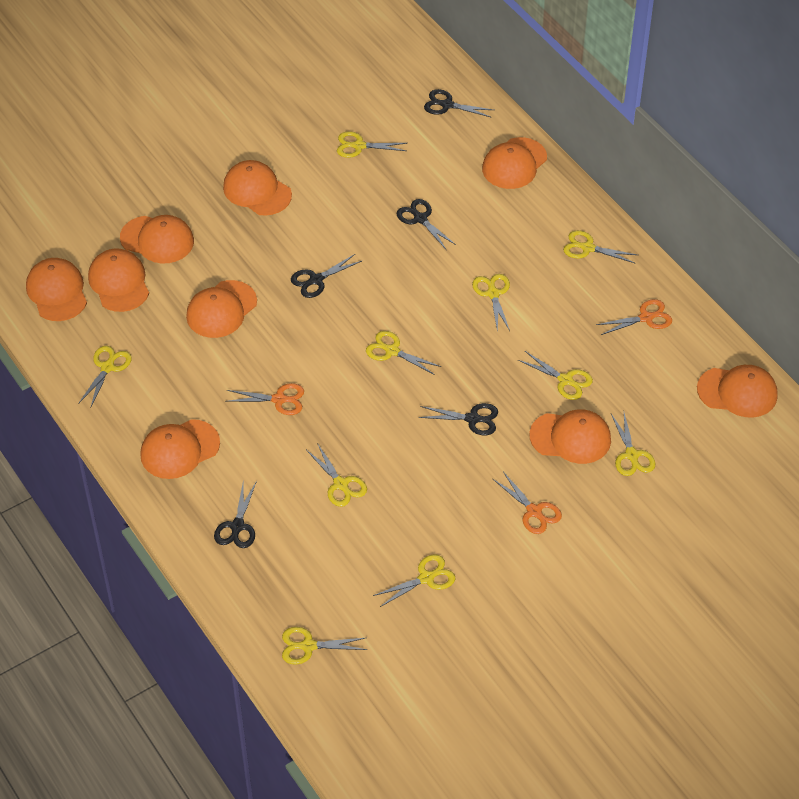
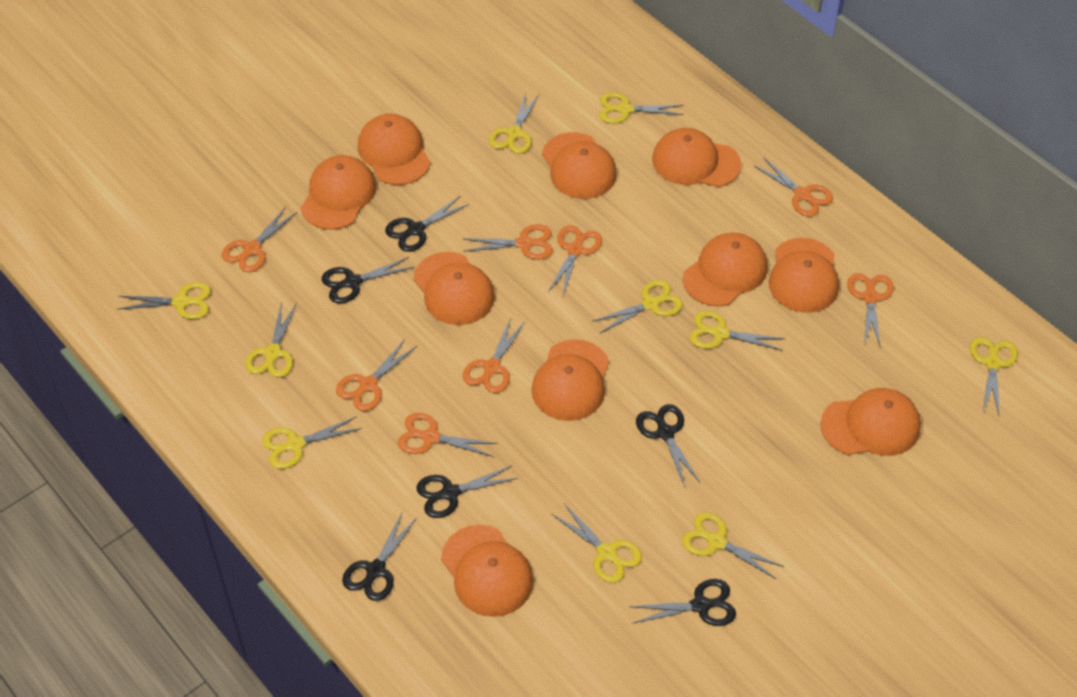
black scissors: [214,481,257,548] [291,254,362,298] [397,199,456,249] [419,403,498,436] [424,89,493,118] = 5 -> [322,257,414,303] [342,513,417,601] [385,196,469,252] [416,466,518,518] [630,579,736,626] [636,404,700,487] = 6
orange cap: [26,258,87,321] [88,249,149,312] [120,215,194,263] [140,419,220,479] [186,280,257,338] [223,160,292,216] [482,137,547,189] [529,409,611,464] [697,365,778,418] = 9 -> [301,155,376,230] [358,114,431,185] [413,252,495,325] [441,525,534,617] [531,339,609,421] [542,132,617,199] [652,128,741,187] [683,232,767,307] [769,238,839,313] [820,388,921,456] = 10
orange scissors: [225,383,304,415] [493,472,562,534] [596,299,672,335] = 3 -> [222,207,297,272] [336,339,417,411] [398,413,498,457] [463,224,553,260] [463,318,525,393] [548,225,602,295] [753,157,833,217] [847,273,894,348] = 8

